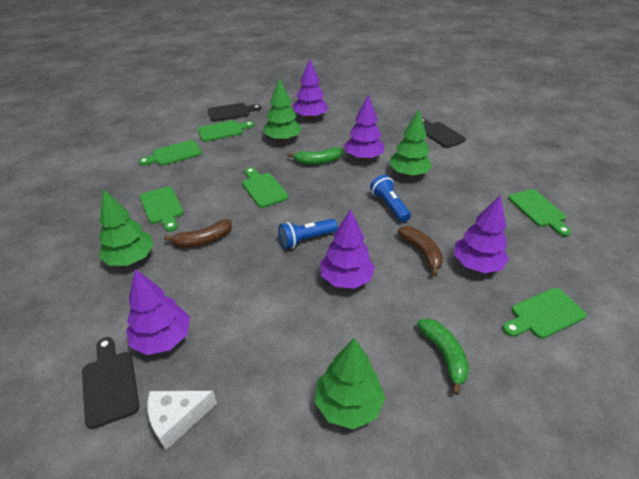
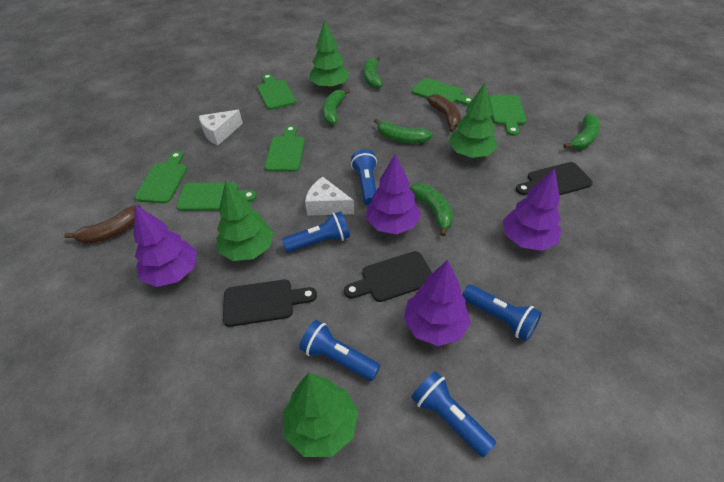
blue flashlight: [278,219,338,249] [370,175,411,222] = 2 -> [282,211,350,253] [299,320,380,381] [351,149,377,205] [411,371,496,457] [462,285,542,341] = 5
green banana: [288,147,342,165] [417,318,469,395] = 2 -> [323,89,350,125] [363,56,383,89] [374,118,433,143] [410,183,453,236] [563,114,600,149] = 5
purple tree: [126,269,190,355] [293,58,328,120] [320,209,375,289] [344,94,385,160] [454,195,509,273] = 5 -> [134,204,197,287] [366,153,421,234] [404,260,471,346] [503,168,561,251] = 4
white cheese: [148,391,217,450] = 1 -> [199,110,243,145] [305,177,354,216] = 2

